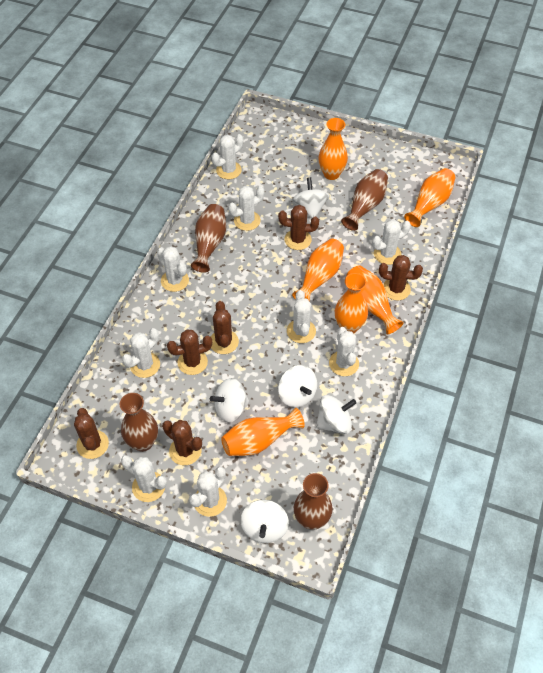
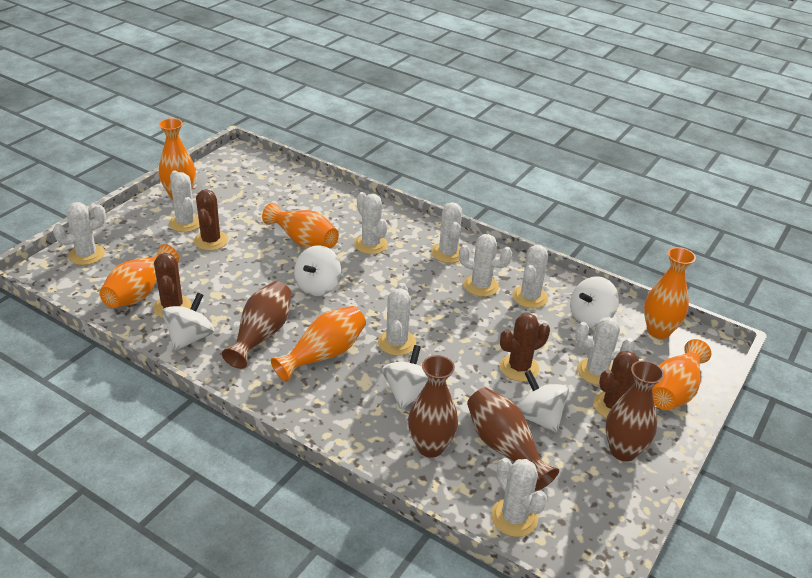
brown cactus: [74,408,109,459] [162,420,202,465] [167,330,212,375] [211,301,239,354] [278,205,319,250] [379,255,423,300] = 6 -> [153,253,192,318] [194,189,228,251] [500,313,550,382] [593,351,643,418] = 4

